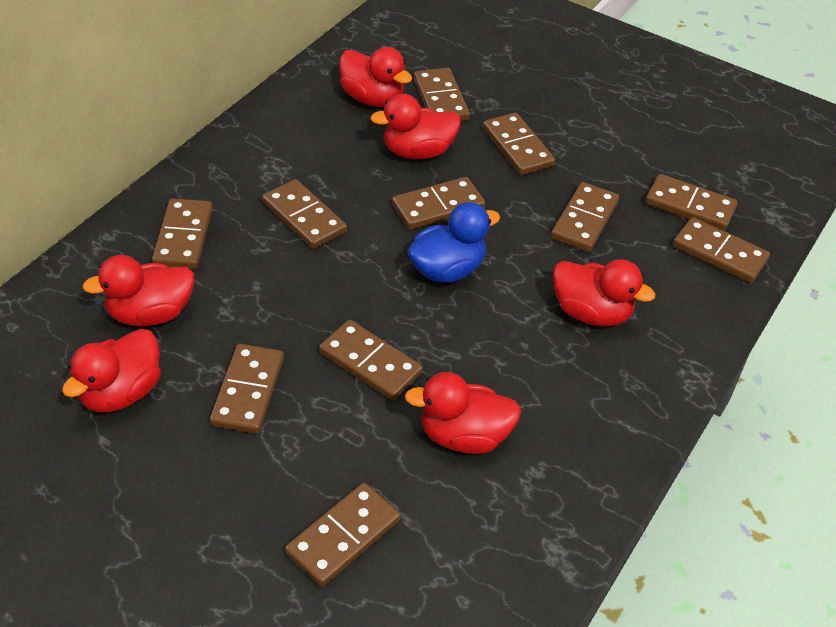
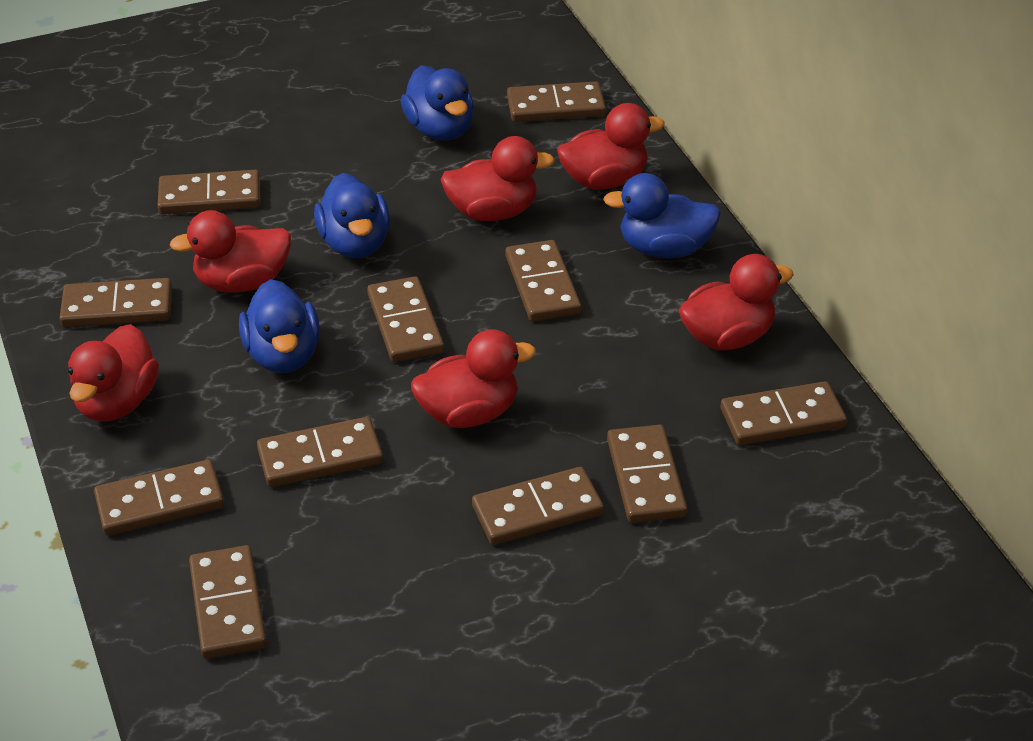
blue duck: [407,202,500,283] = 1 -> [239,279,320,373] [314,173,390,258] [401,65,474,141] [603,173,721,258] = 4

